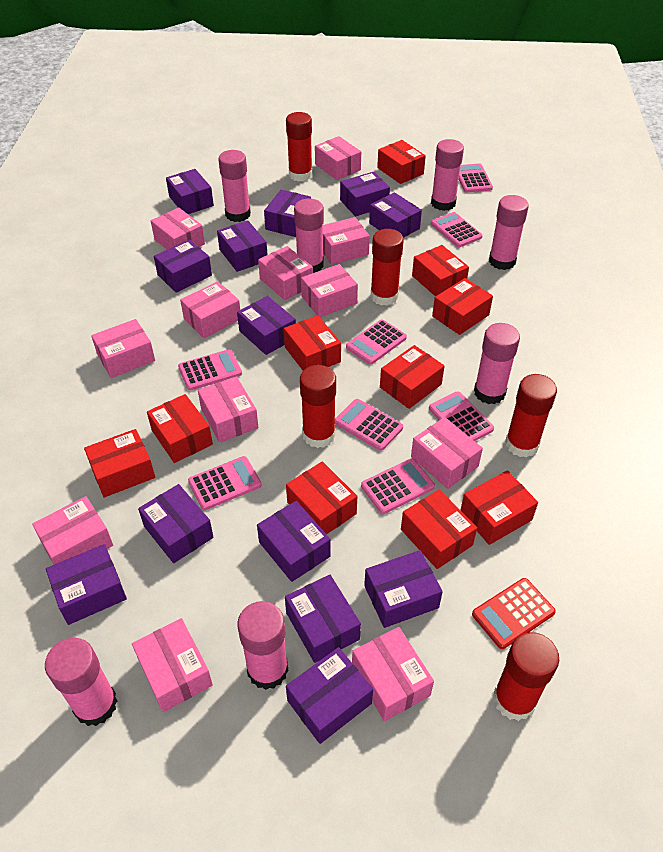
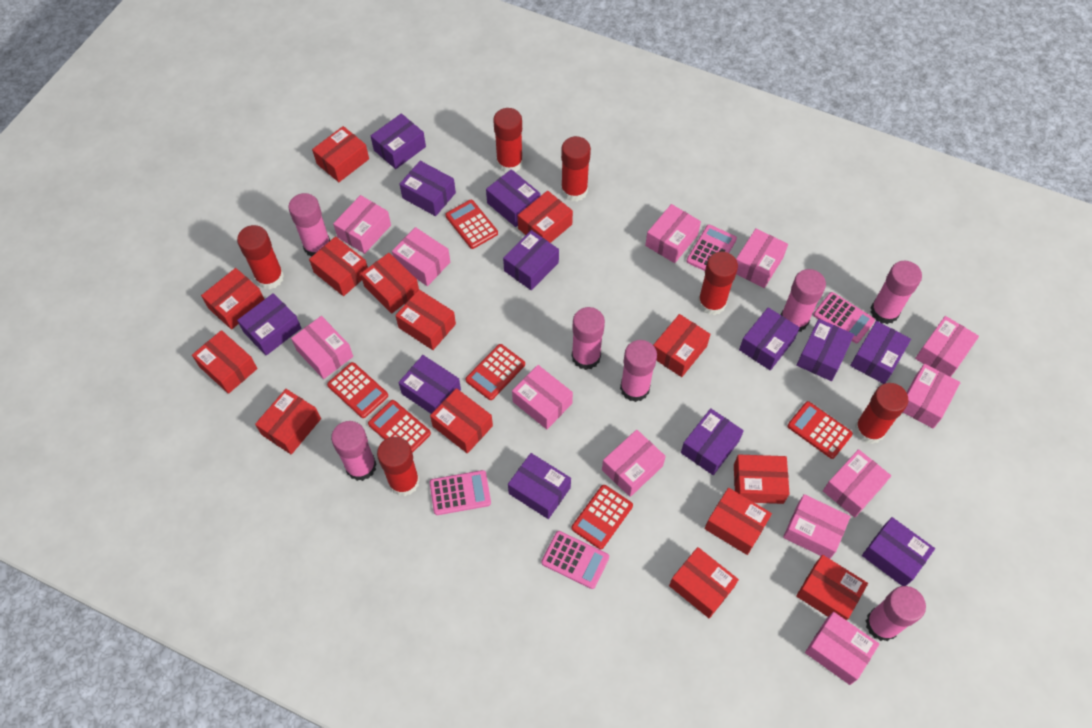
pink calculator: [178,349,242,391] [188,456,261,510] [335,399,403,451] [346,320,407,365] [361,458,435,514] [429,392,494,441] [431,212,483,247] [459,163,493,193] = 8 -> [429,470,491,515] [541,531,609,589] [686,224,737,271] [813,292,875,343] = 4
purple box: [46,544,127,625] [138,484,213,563] [154,240,212,293] [166,169,214,214] [217,220,268,272] [237,296,296,355] [257,501,331,582] [264,190,311,237] [285,575,361,663] [286,647,373,744] [340,172,390,217] [364,550,443,628] [369,192,422,238] = 13 -> [237,293,301,356] [371,113,426,169] [399,355,461,414] [400,161,456,216] [486,169,540,227] [503,230,559,290] [508,453,571,519] [681,408,744,475] [739,307,800,370] [796,319,854,381] [850,321,911,384] [862,517,935,586] = 12
red box: [84,429,155,498] [147,394,213,463] [284,315,341,371] [286,461,357,534] [377,140,426,184] [380,345,444,409] [401,489,477,569] [412,245,469,297] [432,278,493,335] [461,470,538,545] = 10 -> [192,330,257,394] [201,268,265,329] [255,389,321,454] [309,236,368,296] [312,126,369,182] [361,253,419,314] [395,290,456,350] [430,388,493,453] [518,191,573,243] [653,314,711,377] [669,547,739,618] [705,488,772,555] [734,454,789,504] [796,555,868,620] = 14
red calculator: [472,578,556,649] = 1 -> [327,362,388,418] [368,400,431,453] [445,200,498,249] [466,344,525,400] [571,485,633,549] [787,401,853,459] = 6
red glue stick: [286,112,312,182] [300,365,336,448] [371,229,404,306] [493,632,559,721] [505,374,557,458] = 5 -> [237,225,284,289] [377,437,420,496] [493,108,523,173] [561,136,591,202] [698,252,738,315] [854,383,908,444] = 6

